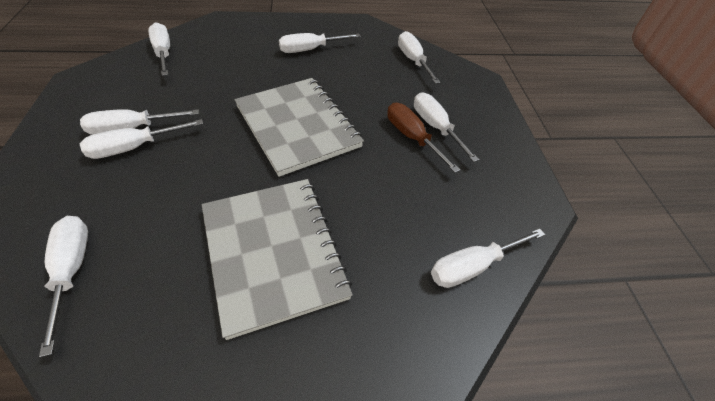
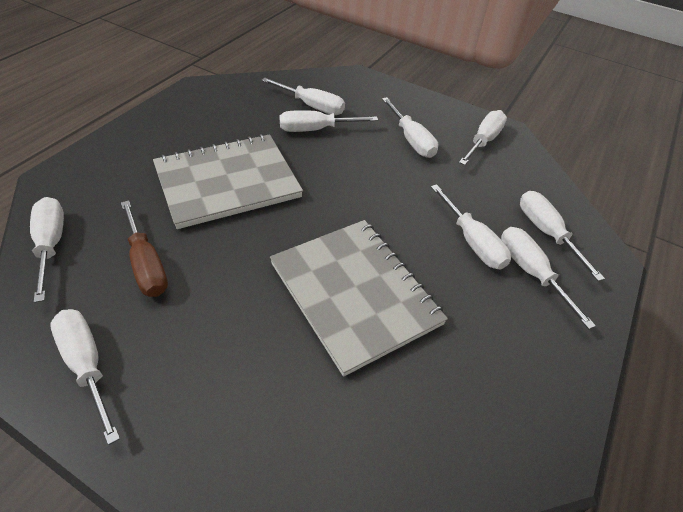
white screwdriver: [39,216,88,357] [80,109,199,135] [80,119,203,159] [148,22,170,76] [279,33,361,53] [398,31,441,84] [414,92,479,162] [431,228,545,288] = 8 -> [30,197,64,303] [50,309,120,445] [261,78,345,115] [279,110,378,132] [382,97,438,158] [431,184,511,270] [459,110,507,165] [501,227,596,329] [520,191,605,281] = 9

